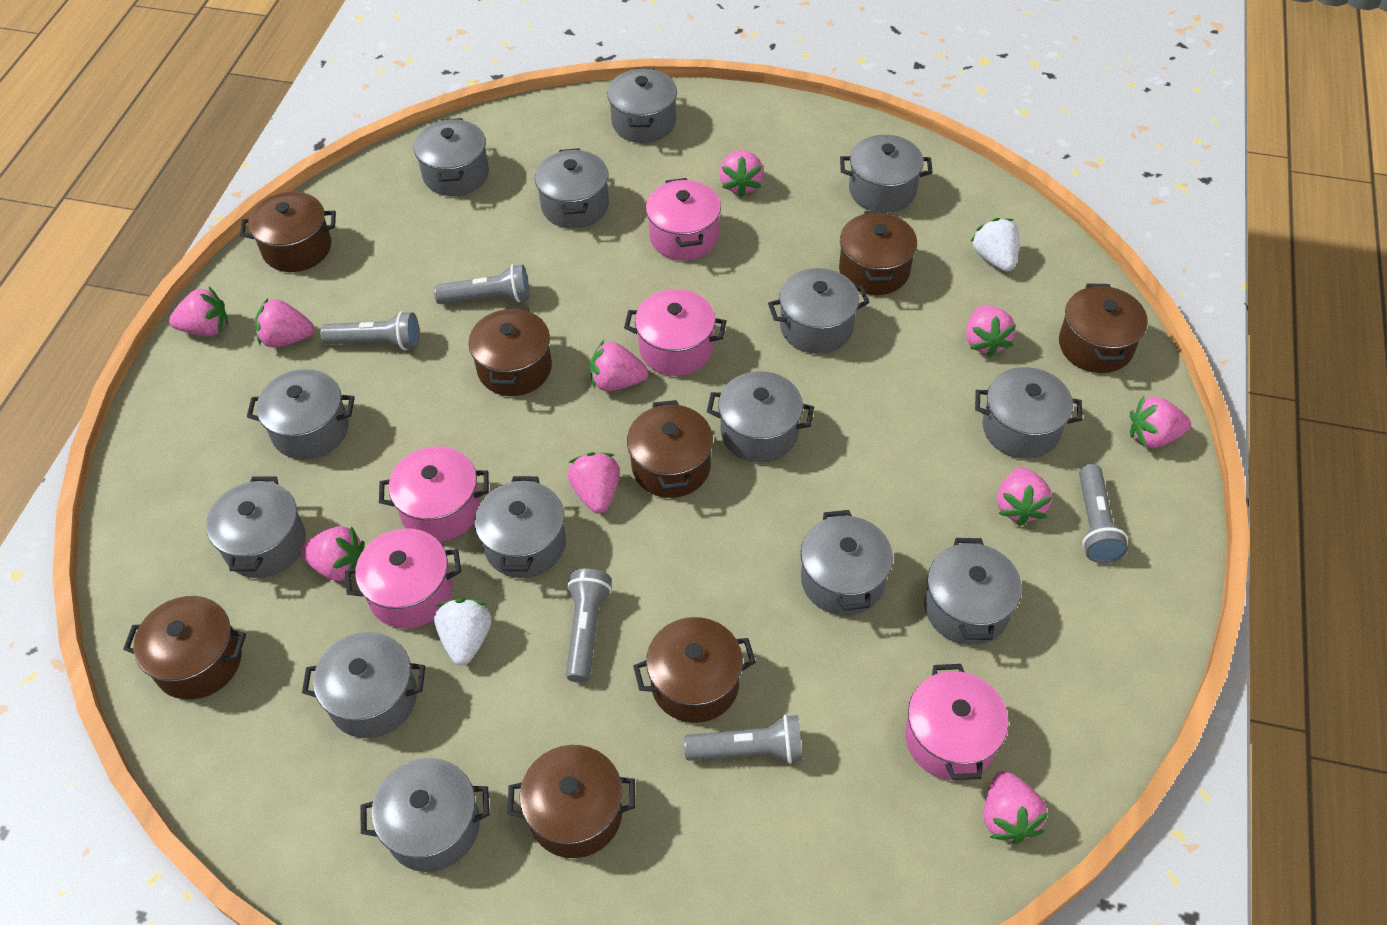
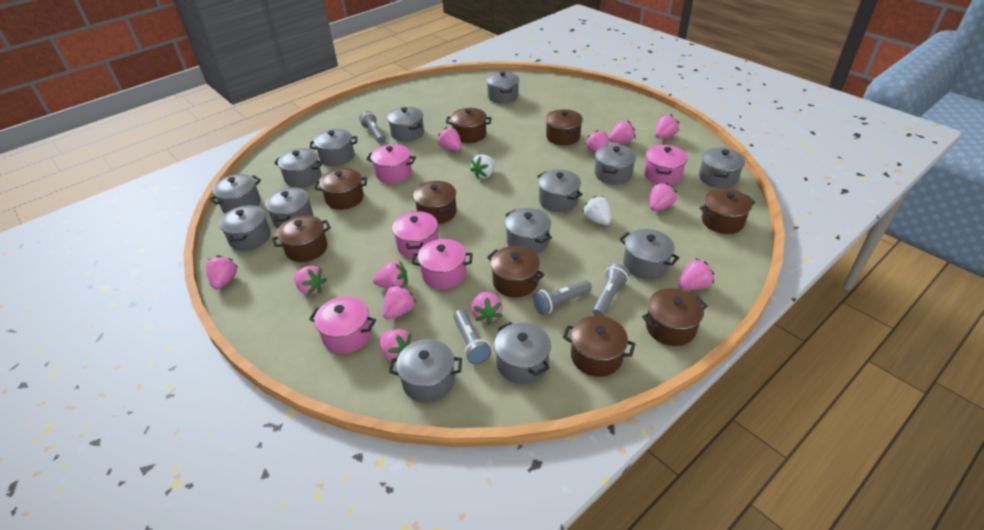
brown pot: [123,596,246,700] [240,192,336,272] [468,306,552,396] [508,745,636,858] [627,400,713,498] [633,617,756,723] [839,211,917,295] [1059,283,1148,373] = 8 -> [272,215,331,262] [315,168,367,210] [413,181,457,224] [446,108,492,143] [487,246,544,297] [546,109,583,145] [563,316,635,377] [642,288,707,346] [700,188,755,234] = 9
grey flashlight: [320,311,419,350] [434,264,529,304] [566,569,612,683] [684,714,803,764] [1079,464,1128,563] = 5 -> [359,111,386,144] [453,309,491,364] [533,280,592,315] [592,263,630,316] = 4
pink strawberry: [169,287,228,336] [255,298,314,348] [301,526,365,581] [567,452,620,514] [590,340,648,391] [719,150,764,197] [966,305,1016,357] [984,771,1048,844] [997,467,1052,526] [1130,396,1191,448] = 10 -> [206,255,238,290] [294,265,327,295] [373,260,408,289] [380,329,413,363] [383,285,417,320] [437,127,462,151] [471,292,503,325] [585,130,609,154] [609,120,636,143] [649,183,677,211] [655,114,679,138] [678,258,714,290] = 12

